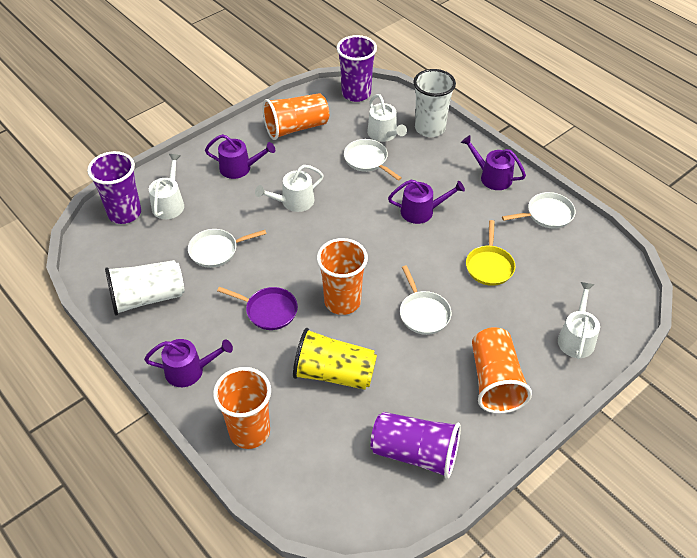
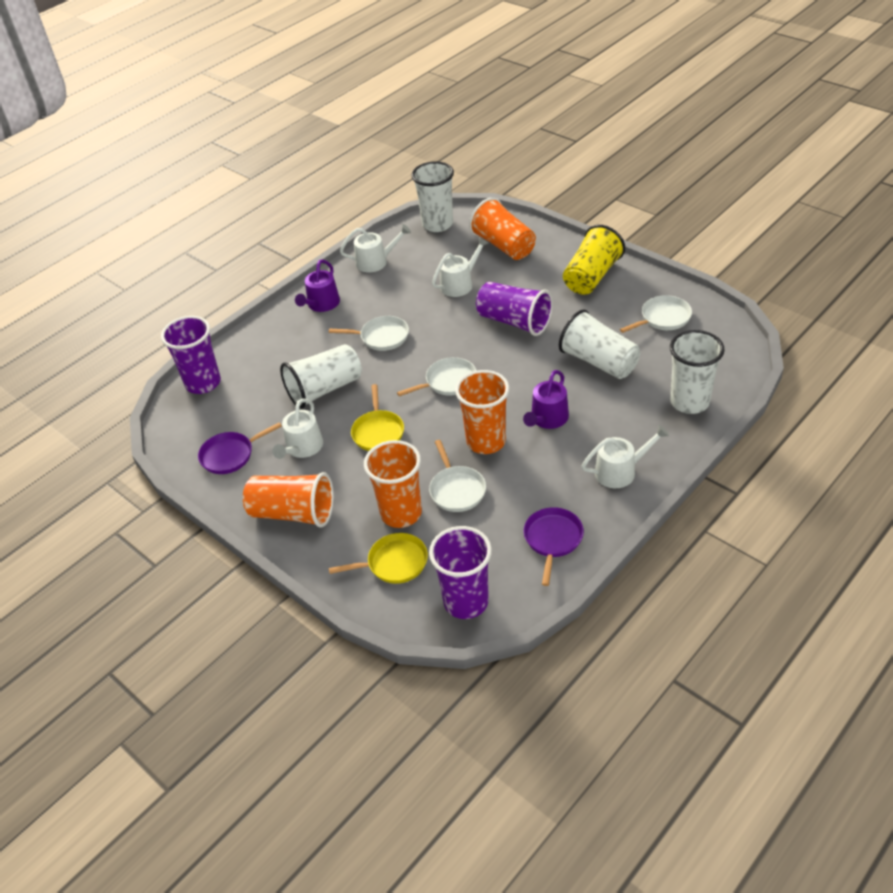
purple pan: [217,287,298,330] = 1 -> [198,422,282,474] [524,507,584,586] = 2
purple watering can: [144,339,233,387] [205,134,275,179] [388,180,465,224] [461,135,526,190] = 4 -> [295,259,340,312] [523,370,569,429] = 2
white cup: [105,260,185,316] [414,69,456,137] = 2 -> [280,344,362,409] [411,161,454,232] [559,309,640,379] [670,330,725,414] = 4
yellow pan: [466,220,515,286] = 1 -> [329,533,428,584] [351,384,404,451] = 2

